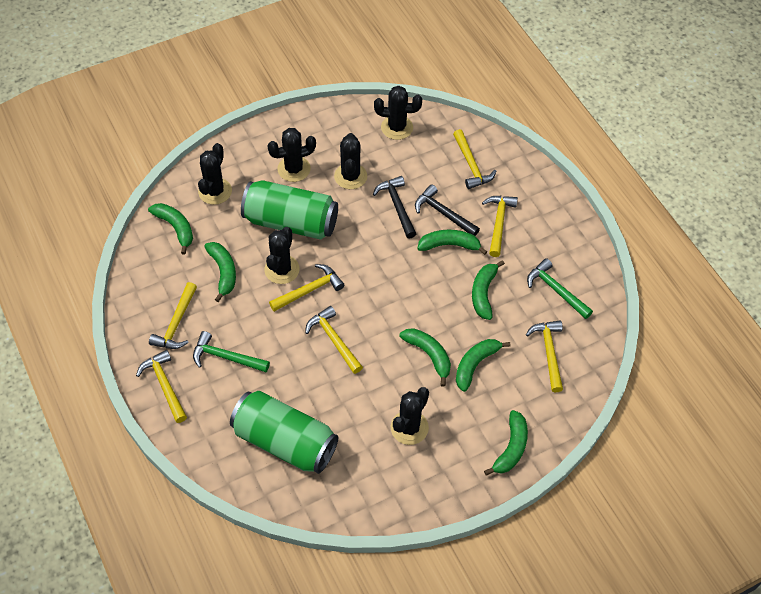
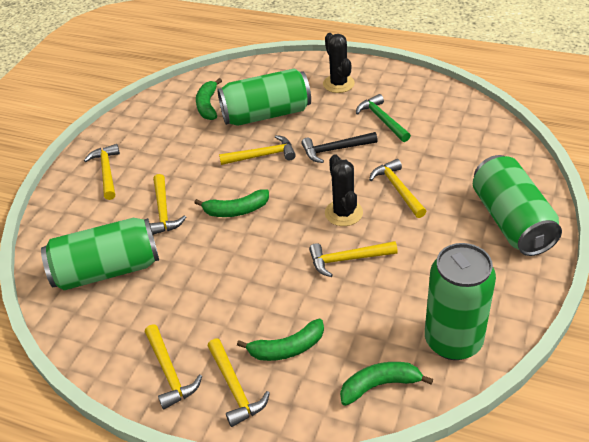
black cactus: [198,143,232,205] [264,227,300,284] [268,128,316,182] [334,133,367,189] [374,86,422,140] [391,387,429,445] = 6 -> [323,33,355,93] [325,155,363,226] = 2
black hammer: [373,176,416,239] [415,184,480,236] = 2 -> [301,132,378,163] = 1
green banana: [148,203,193,255] [204,242,236,302] [399,328,451,387] [417,230,487,255] [456,339,510,392] [472,260,505,320] [484,410,528,476] = 7 -> [194,189,269,217] [196,78,222,120] [237,319,324,361] [340,362,433,406] = 4
green can: [230,391,338,474] [241,180,338,240] = 2 -> [41,218,159,290] [217,68,311,126] [425,243,496,360] [473,155,562,256] = 4
green hammer: [193,331,270,372] [527,258,593,319] = 2 -> [356,94,411,142] = 1

